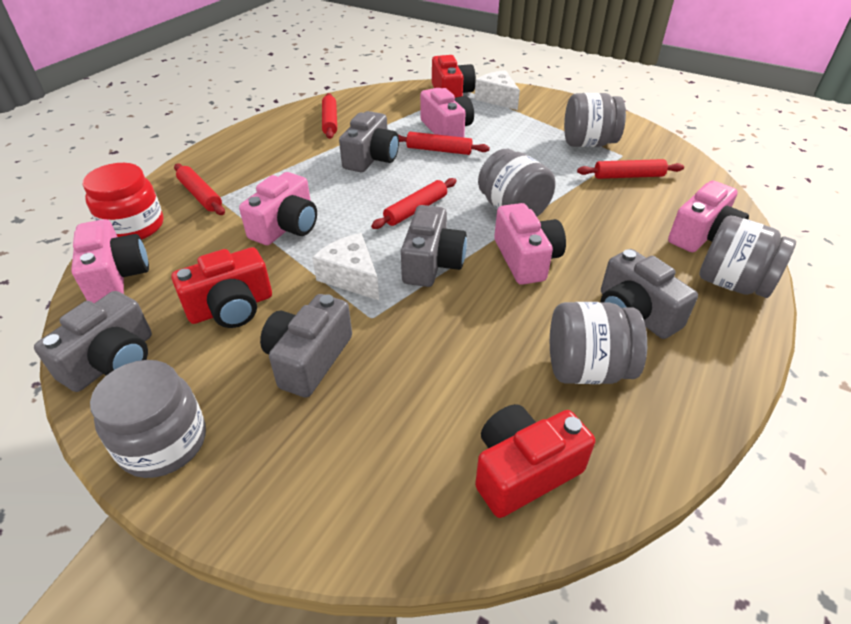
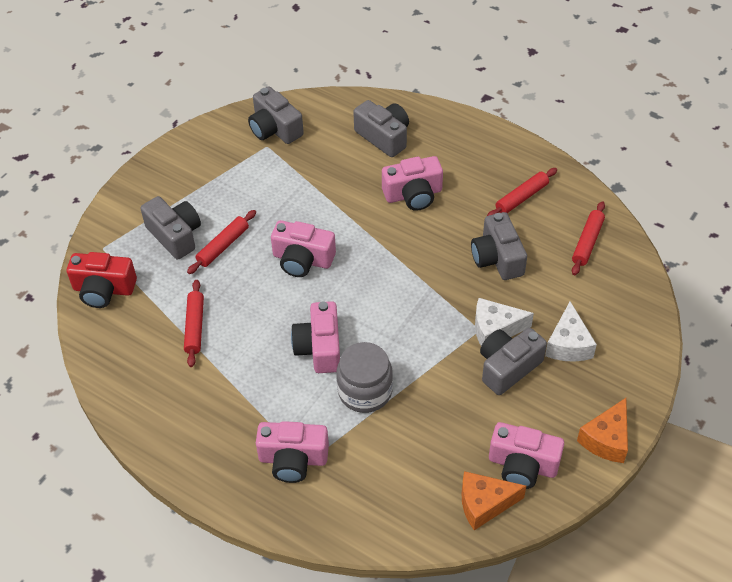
grey jar: [90,360,206,478] [478,149,555,217] [550,302,647,384] [564,93,626,147] [699,216,796,298] = 5 -> [336,342,393,413] = 1
orange cheese: none = 0 -> [462,471,526,530] [577,398,628,463] = 2
red camera: [171,247,272,328] [432,55,476,98] [475,404,595,518] = 3 -> [67,252,137,308] = 1
red jar: [83,163,163,240] = 1 -> none = 0
red rolling pin: [174,163,225,215] [322,93,337,139] [371,178,456,229] [398,132,490,155] [577,159,684,179] = 5 -> [184,280,204,367] [187,210,256,274] [487,168,557,216] [572,201,605,275] = 4

